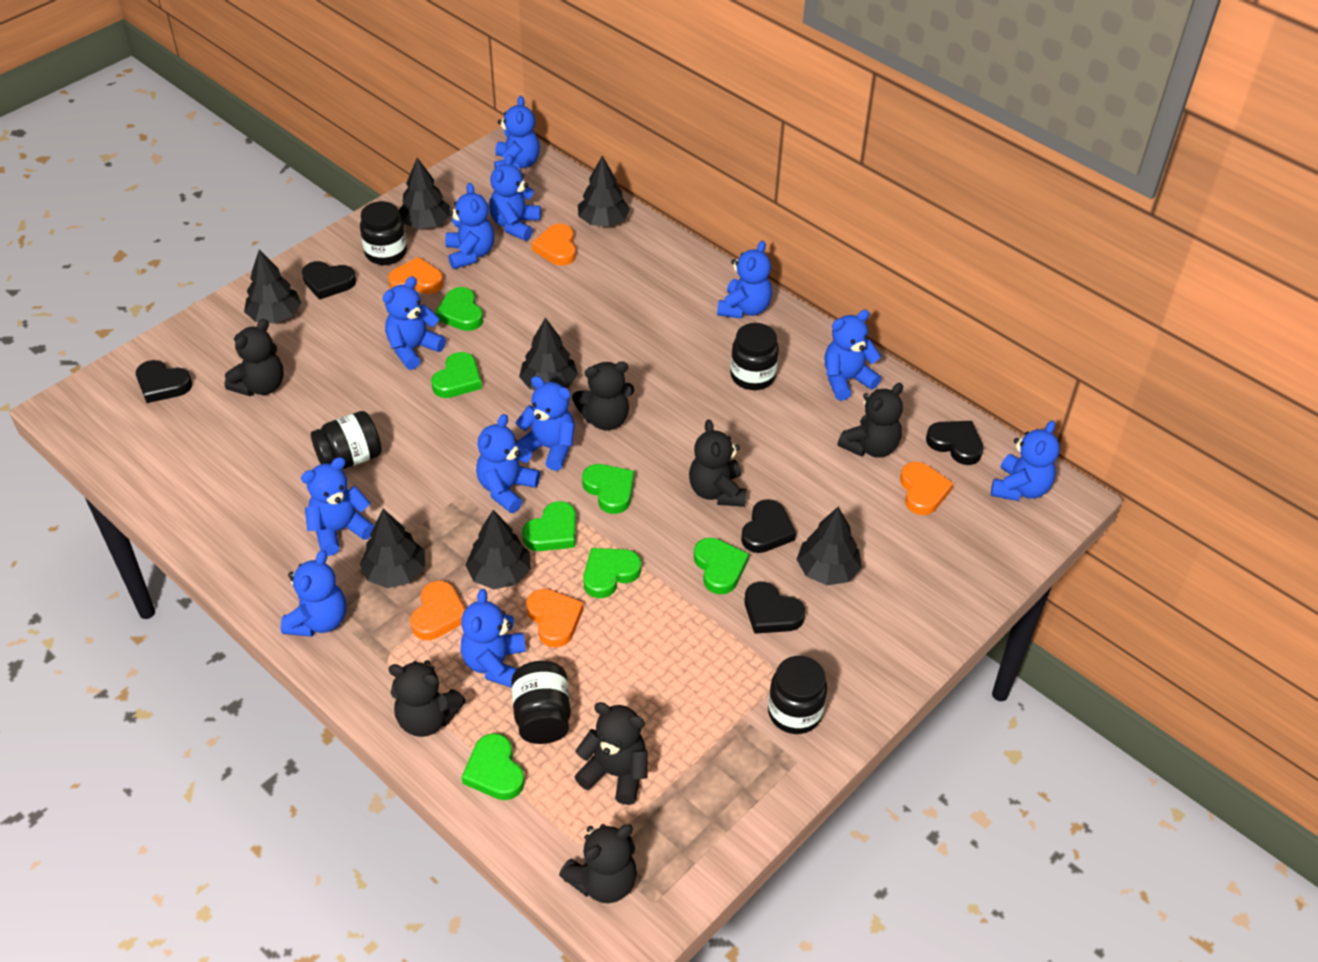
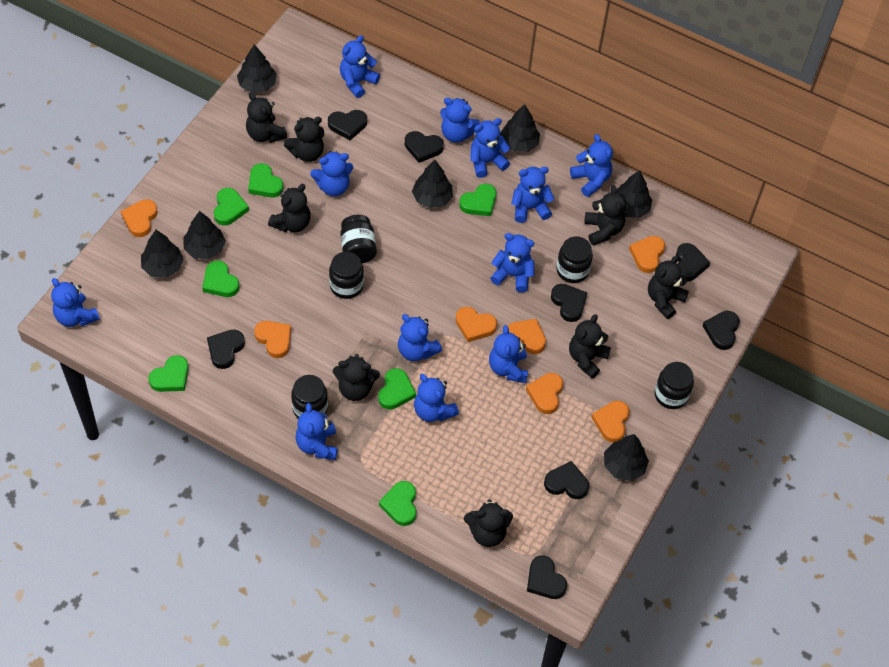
black heart: [136,360,192,403] [302,261,356,300] [741,499,796,553] [745,582,805,634] [926,421,984,465] = 5 -> [207,329,245,369] [328,110,367,140] [405,131,444,163] [527,555,567,599] [544,461,589,499] [551,284,587,322] [676,243,711,281] [702,311,740,350] = 8
black teddy bear: [225,319,283,396] [388,660,466,737] [559,824,637,903] [572,361,634,431] [574,702,648,805] [689,420,746,507] [837,383,903,457] = 7 -> [246,93,287,143] [268,184,311,232] [284,117,324,162] [333,354,380,401] [464,499,513,547] [569,314,611,378] [584,185,626,245] [648,255,689,319] = 8
orange heart: [388,257,443,294] [410,581,466,640] [526,589,583,647] [532,224,576,266] [900,462,953,515] = 5 -> [121,199,158,237] [254,321,291,358] [456,307,497,342] [508,319,546,354] [526,373,563,414] [591,401,630,442] [629,236,665,273] = 7

